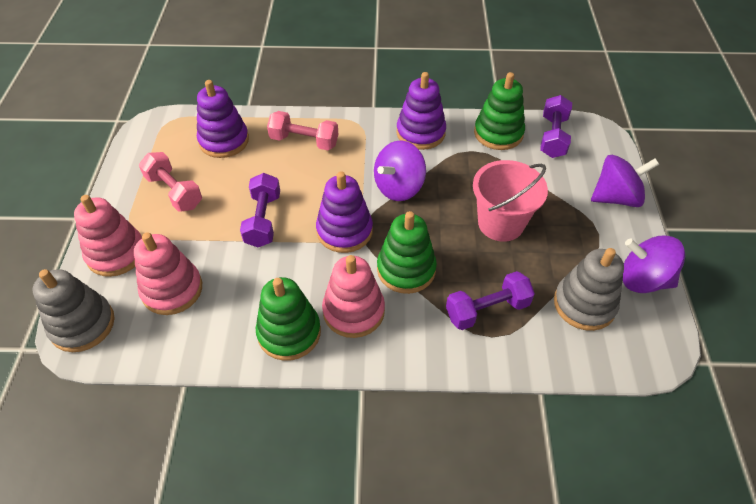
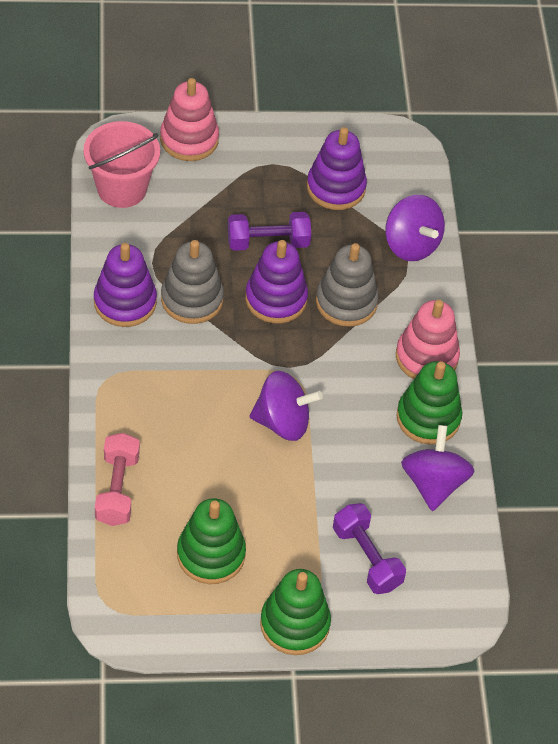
pink dumbbell: [139,152,202,212] [267,111,338,150] = 2 -> [95,433,140,526] = 1
pink stacking toy: [74,195,142,277] [134,233,202,315] [322,255,385,338] = 3 -> [160,78,219,161] [396,300,460,379] = 2
purple dumbbell: [240,173,280,247] [446,271,535,330] [540,95,572,158] = 3 -> [228,212,311,251] [333,503,406,594] = 2

